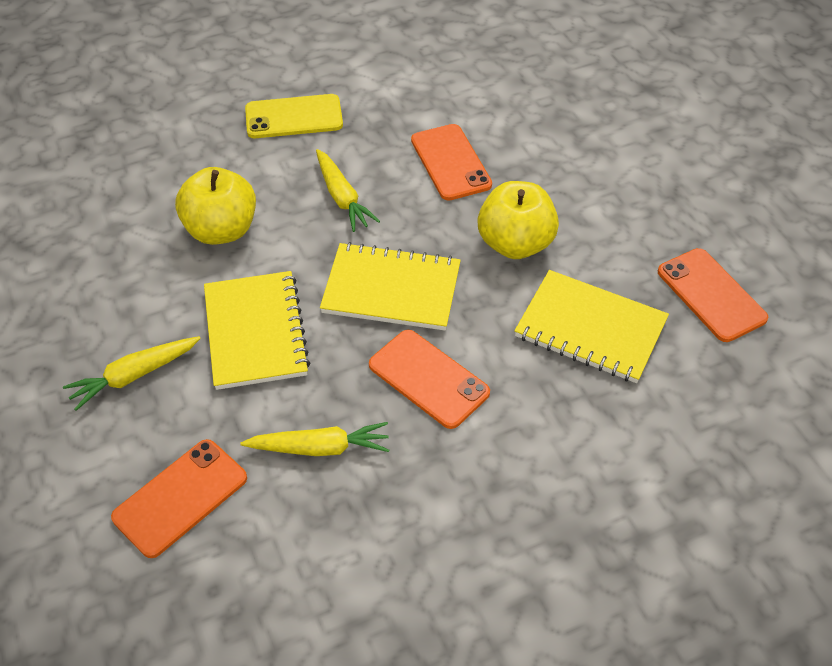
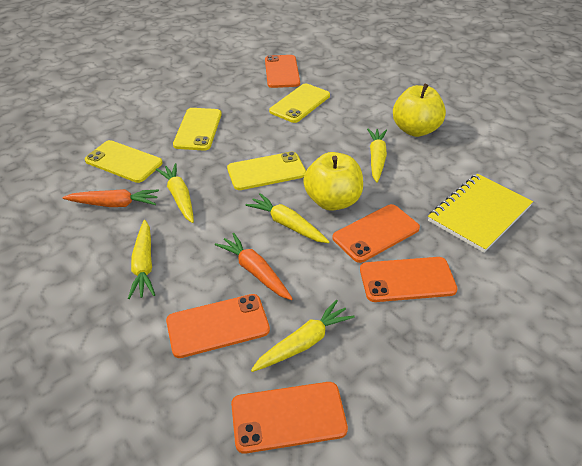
orange carrot: none = 0 -> [62,189,159,207] [215,233,293,300] = 2
orange phone: [111,439,247,558] [369,330,490,429] [411,124,492,201] [658,248,769,342] = 4 -> [166,294,270,358] [231,382,348,454] [265,55,300,88] [332,204,420,263] [360,257,458,302] = 5
yellow carrot: [63,336,200,411] [240,422,389,456] [316,149,380,232] = 3 -> [128,220,155,299] [156,163,194,223] [245,193,330,243] [251,300,355,372] [367,128,387,183] = 5
yellow notebook: [204,271,310,390] [320,242,461,330] [514,270,669,383] = 3 -> [428,174,533,253] = 1
yellow phone: [245,94,343,138] = 1 -> [85,140,163,183] [173,108,222,151] [227,152,306,190] [269,83,330,123] = 4

